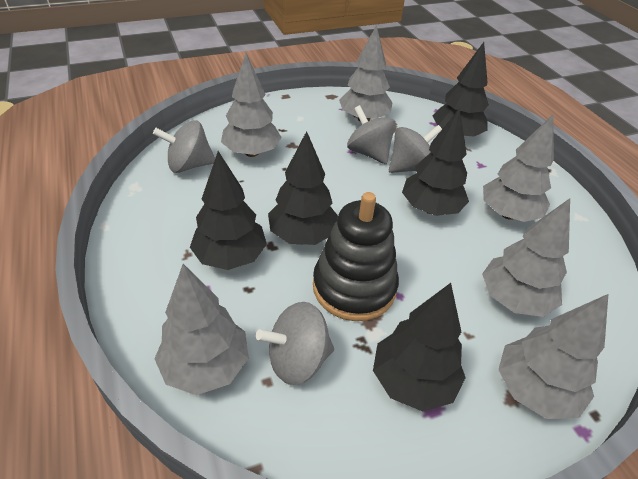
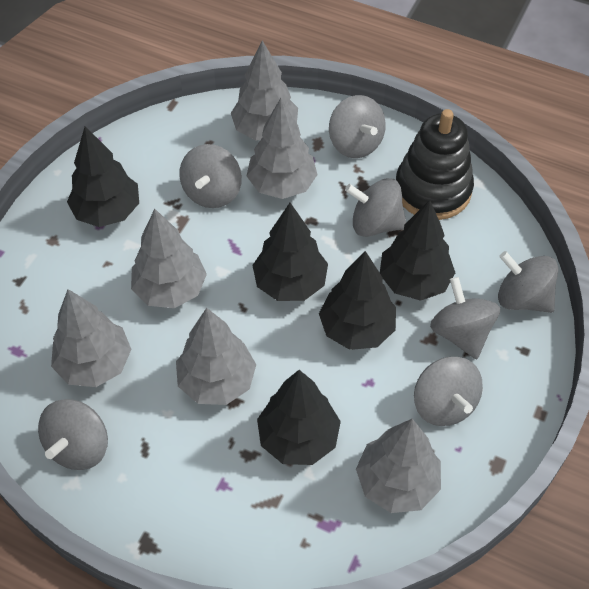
grey spinning top: [153,120,215,173] [256,302,334,385] [347,105,396,164] [389,125,442,173] = 4 -> [38,399,108,470] [179,144,242,208] [329,95,386,158] [345,178,406,237] [414,357,483,426] [430,277,500,359] [498,251,558,313] = 7

